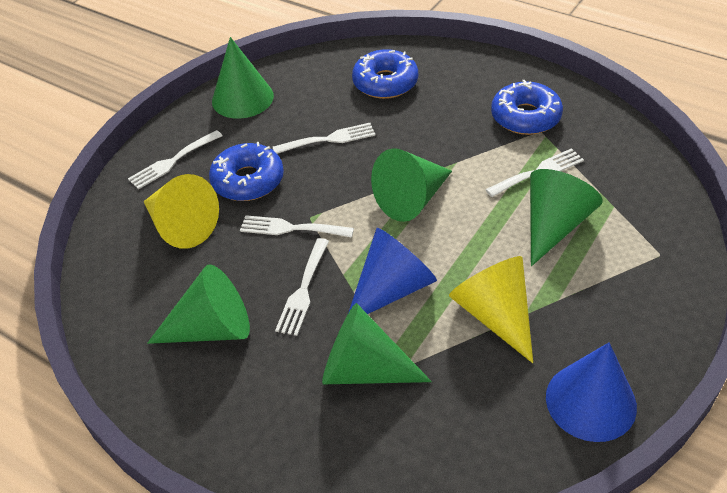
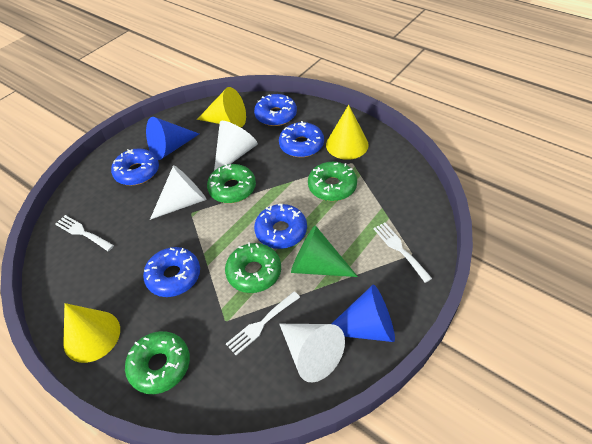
blue donut: [209,142,284,201] [352,49,418,99] [491,80,563,135] = 3 -> [111,148,159,185] [143,247,200,297] [254,94,297,126] [254,204,307,249] [279,121,324,157] = 5
green cone: [147,264,250,344] [212,37,274,119] [322,303,432,384] [371,148,452,222] [530,169,603,266] = 5 -> [291,225,358,277] = 1
green donut: none = 0 -> [125,331,190,394] [207,164,256,203] [225,242,281,293] [308,162,357,201] = 4
white cone: none = 0 -> [150,165,207,220] [214,121,258,171] [279,324,345,382] = 3
white fork: [128,130,222,189] [240,215,354,238] [273,123,375,154] [275,238,329,336] [485,148,584,197] = 5 -> [55,215,114,251] [226,291,300,355] [373,222,432,283] = 3
yellow cone: [144,174,219,249] [449,256,533,363] = 2 -> [63,303,120,363] [197,87,246,127] [326,105,369,160] = 3

